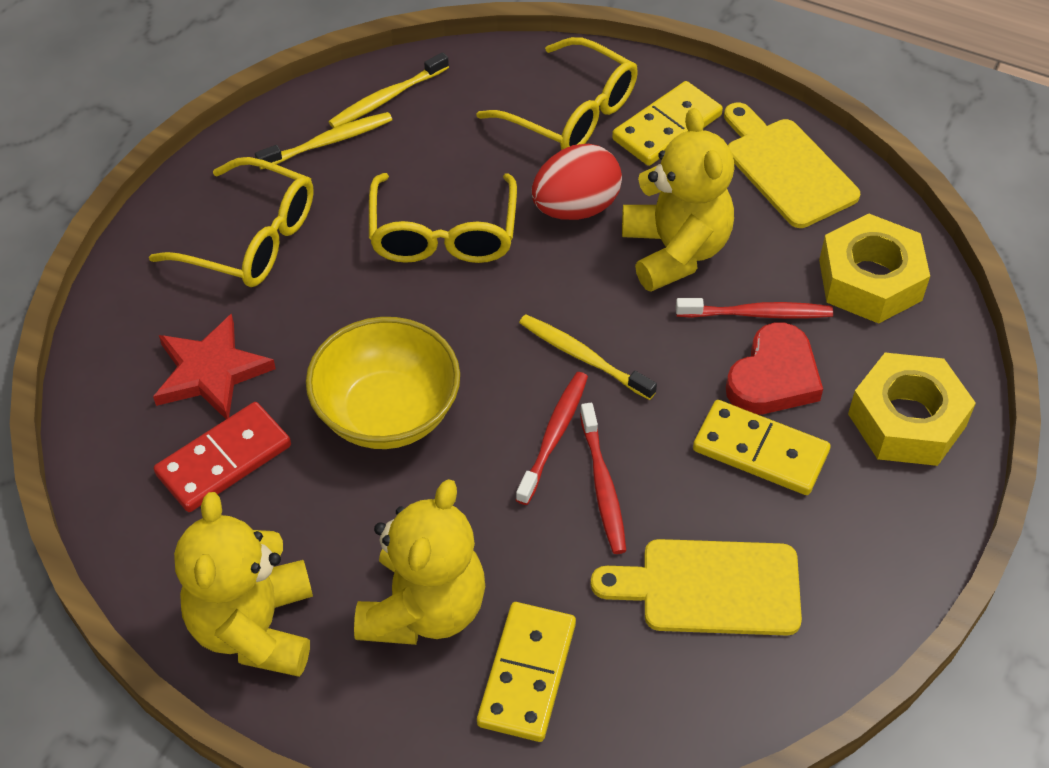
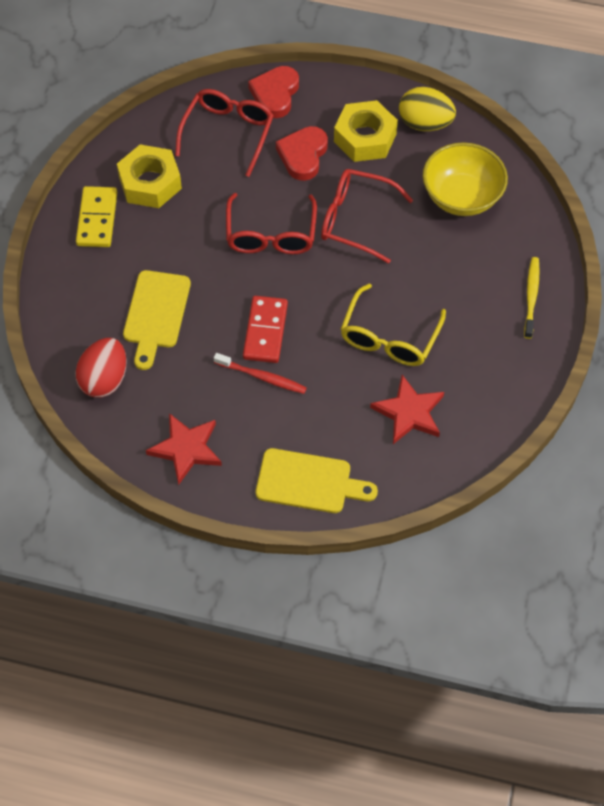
red glasses: none = 0 -> [175,89,274,177] [226,193,317,254] [321,169,413,263] = 3
red heart: [726,322,823,415] = 1 -> [248,66,299,118] [276,126,328,181] = 2
red star: [153,314,276,419] = 1 -> [146,413,222,485] [370,375,444,444] = 2
red toothbrush: [516,372,588,505] [580,403,626,554] [676,298,833,319] = 3 -> [214,353,307,394] = 1
yellow domino: [477,602,576,742] [612,81,723,166] [693,400,831,495] = 3 -> [76,186,117,247] = 1
yellow egg: none = 0 -> [399,87,456,131] = 1
yellow glasses: [149,157,313,287] [369,173,517,263] [476,37,638,150] = 3 -> [340,284,446,366] = 1
yellow teddy bear: [174,492,313,677] [354,479,485,645] [622,108,734,292] = 3 -> none = 0
yellow toothbrush: [255,112,392,169] [328,52,449,128] [519,315,657,400] = 3 -> [524,257,540,339] = 1

